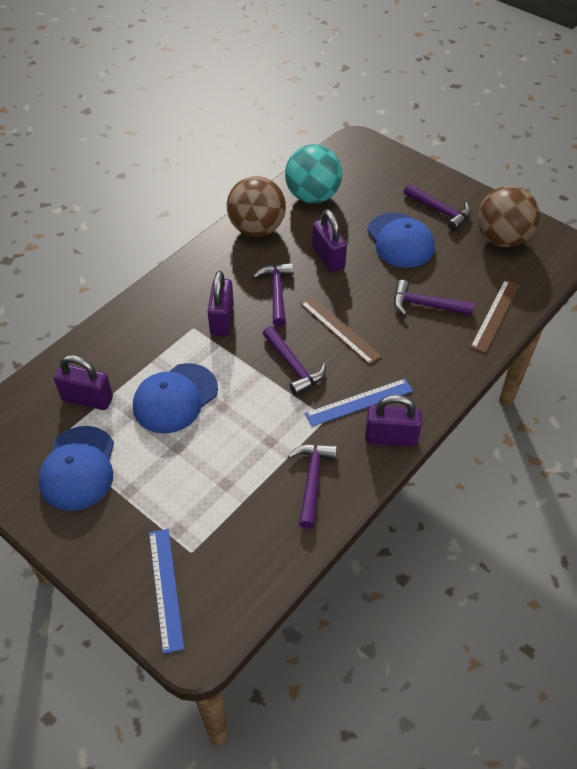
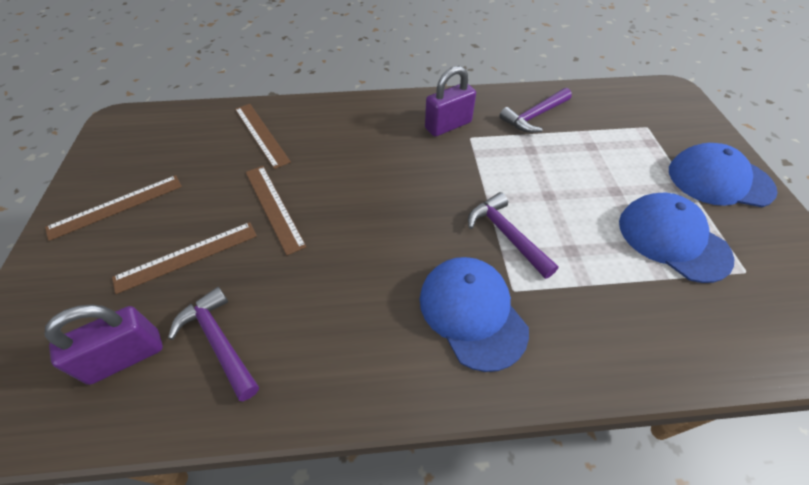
blue ruler: [149,529,184,654] [305,379,413,427] = 2 -> none = 0
brown ball: [227,176,286,237] [478,186,540,247] = 2 -> none = 0
brown ruler: [300,296,382,365] [470,280,520,353] = 2 -> [45,175,182,241] [112,222,257,294] [235,104,291,169] [246,166,306,255] = 4
purple hammer: [253,263,293,327] [263,326,326,395] [288,444,337,529] [394,280,474,316] [404,184,471,231] = 5 -> [168,287,259,401] [468,192,559,279] [499,88,572,133] = 3
purple padlock: [54,355,113,410] [208,271,234,336] [312,209,347,272] [365,395,422,447] = 4 -> [45,304,163,385] [425,66,476,137] = 2
turquoise ball: [285,144,342,204] = 1 -> none = 0

